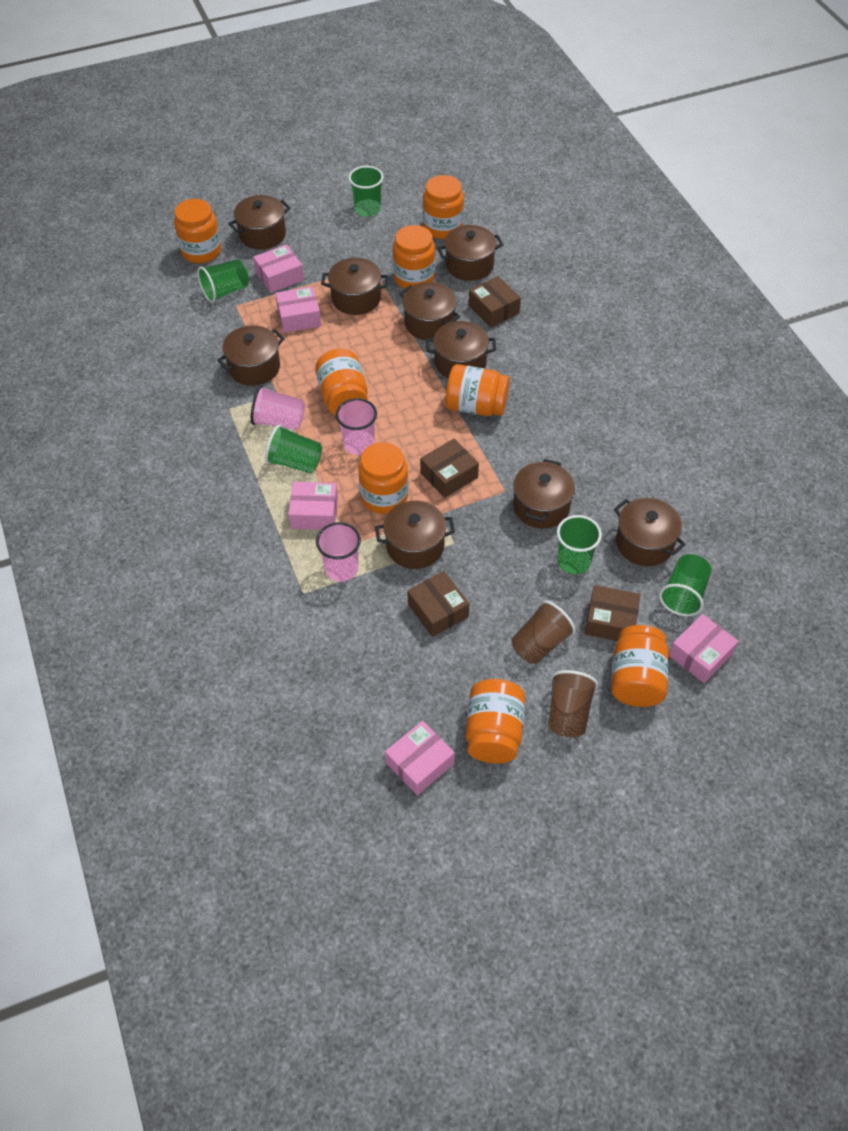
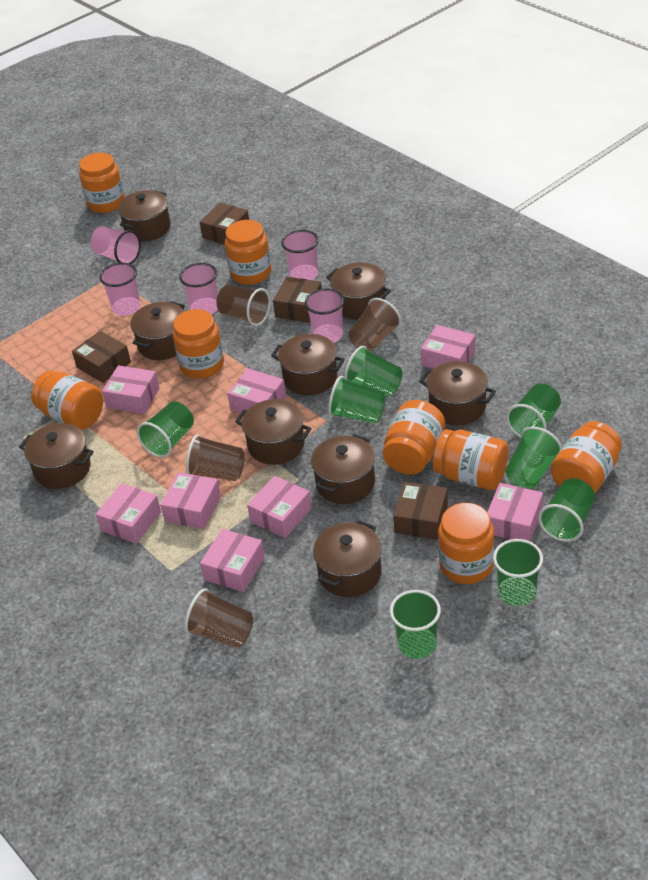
brown cup: [512,600,576,664] [548,670,598,737] = 2 -> [184,588,253,648] [186,434,245,481] [217,285,270,326] [348,298,401,352] = 4
green cup: [197,259,249,303] [265,425,322,473] [349,166,384,217] [557,515,602,574] [659,554,712,616] = 5 -> [136,401,194,458] [328,376,386,424] [344,346,403,397] [390,590,441,659] [493,539,543,606] [505,427,562,489] [506,383,561,438] [538,478,595,542] = 8
pink box: [253,244,304,293] [275,286,321,333] [288,482,338,530] [385,721,455,795] [669,614,738,683] = 5 -> [96,483,161,544] [102,365,160,414] [160,472,221,529] [200,529,265,592] [227,369,286,413] [247,476,312,538] [421,325,475,369] [488,483,543,541] = 8
pink cup: [251,385,305,430] [316,522,361,582] [336,398,377,455] = 3 -> [91,226,141,264] [99,263,141,316] [179,263,218,314] [281,230,319,280] [305,288,344,343] = 5

